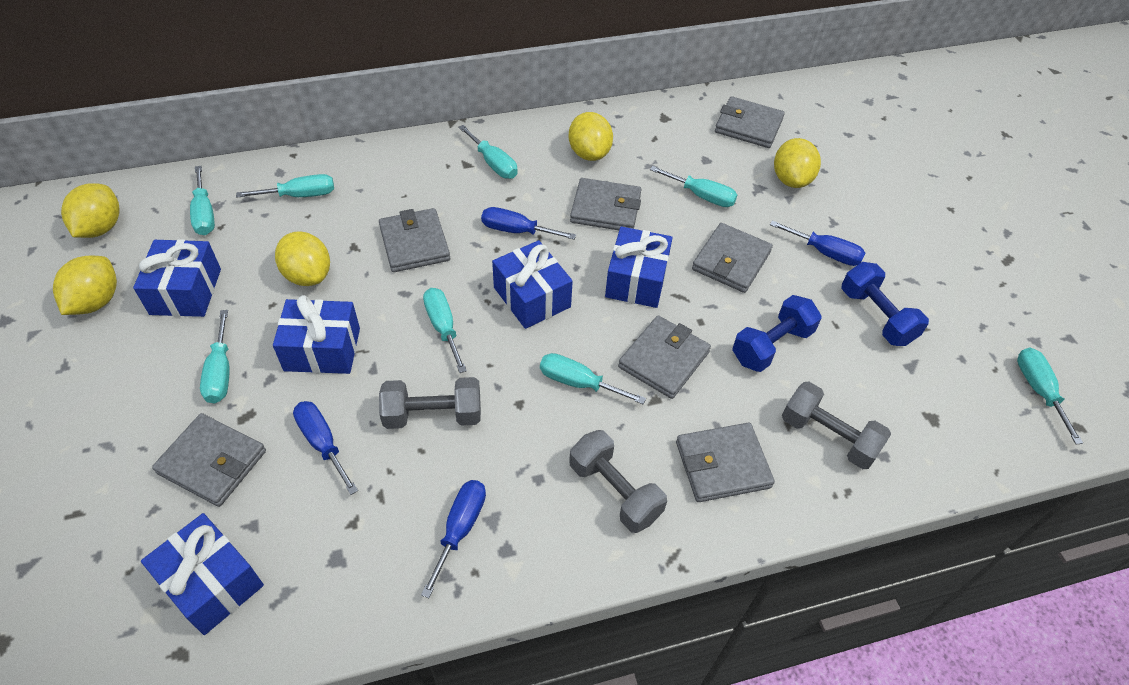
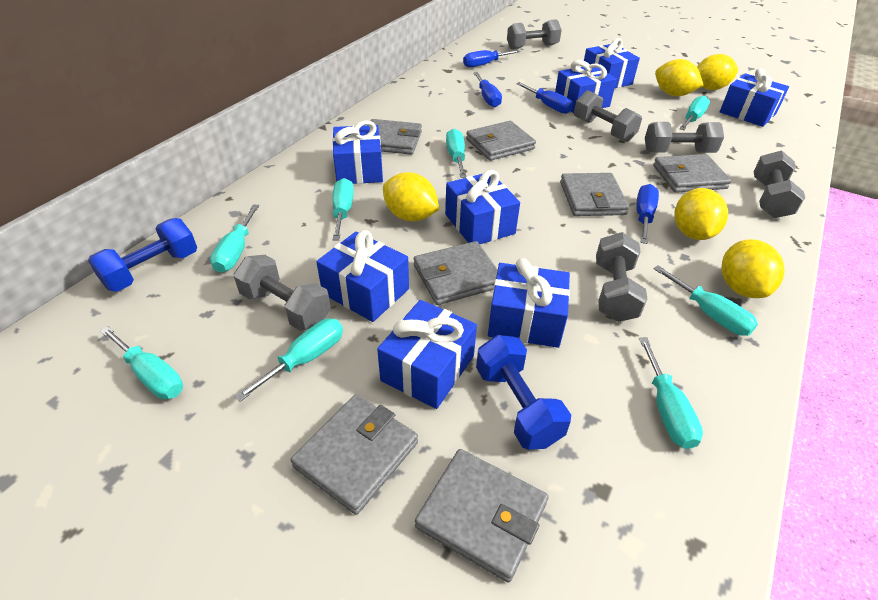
blue gift: [133,239,221,317] [141,513,264,635] [273,295,360,374] [492,240,573,329] [605,226,673,308] = 5 -> [316,230,409,322] [332,121,383,184] [377,300,477,409] [445,170,520,244] [488,258,570,348] [555,60,617,113] [584,38,640,88] [720,68,789,127] = 8
grey dumbbell: [379,377,481,429] [569,430,667,533] [782,382,891,469] = 3 -> [234,255,331,331] [507,19,562,49] [574,90,642,142] [596,232,647,322] [645,122,724,153] [753,150,805,218] = 6

